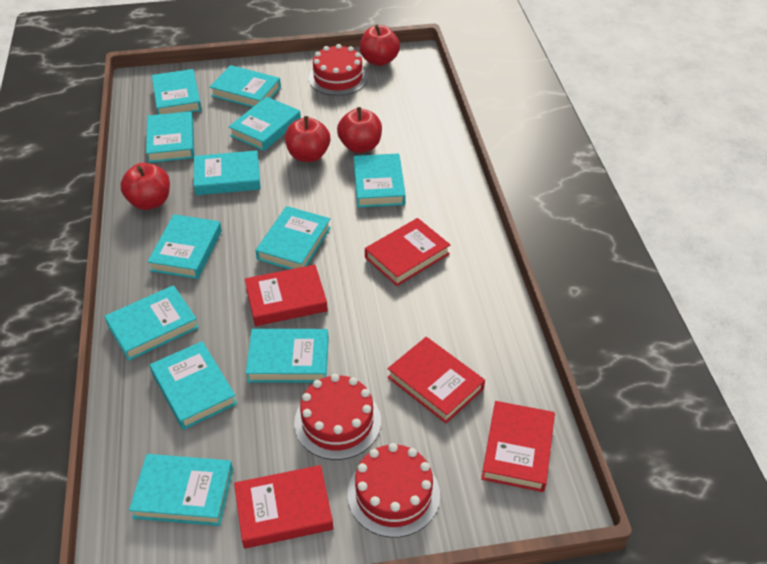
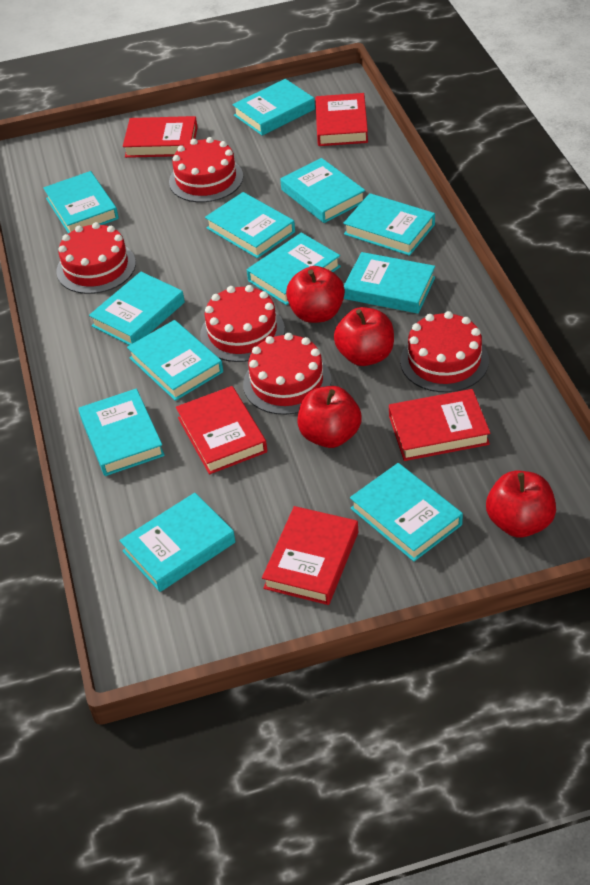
red cake: [294,374,381,460] [308,44,368,96] [347,443,440,538] = 3 -> [57,222,136,294] [169,137,243,202] [200,285,285,362] [243,333,331,415] [400,311,489,392] = 5

